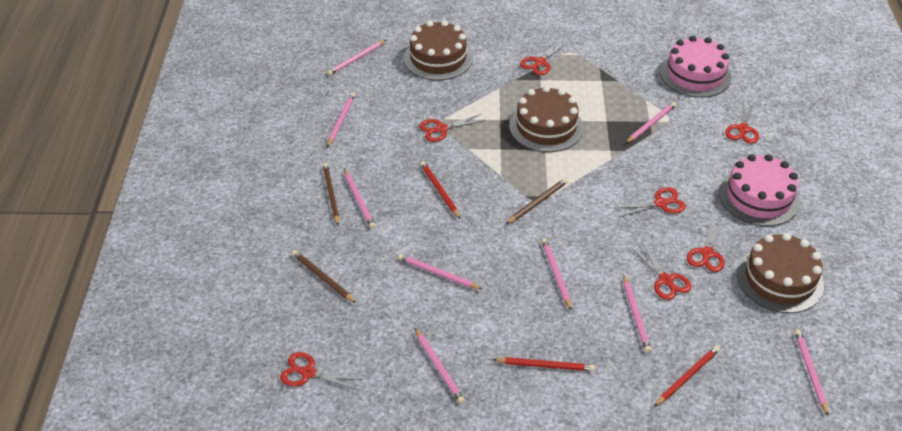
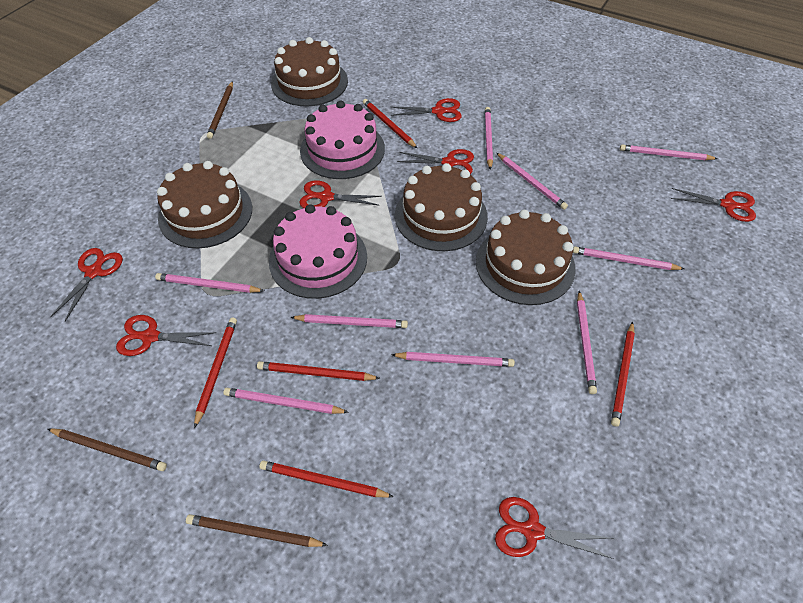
brown cake: [404,20,473,81] [509,86,584,152] [737,233,824,313] = 3 -> [157,161,252,248] [271,37,348,106] [395,163,488,251] [476,210,576,305] = 4
red pencil: [420,161,460,219] [493,357,595,371] [654,346,720,406] = 3 -> [194,318,237,428] [257,361,380,381] [259,460,394,498] [363,99,417,148] [611,321,635,427] = 5

